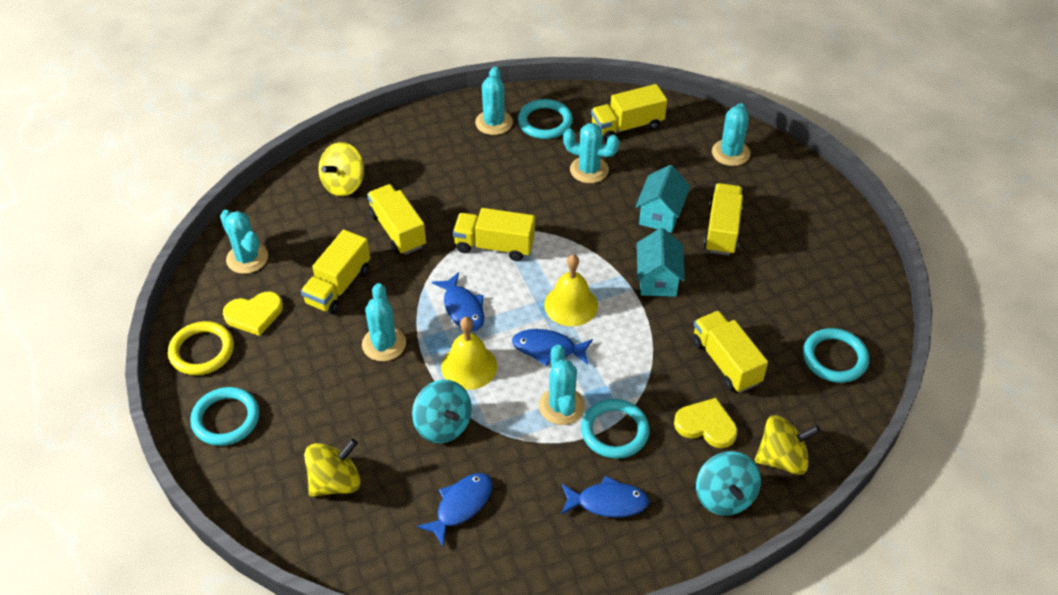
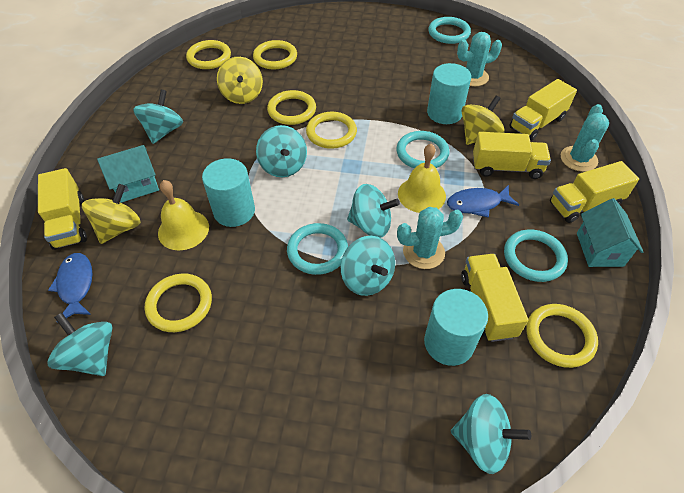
blue fish: [417,473,493,546] [432,272,484,331] [512,329,593,366] [561,476,650,518] = 4 -> [48,253,92,323] [447,185,519,218] = 2
turquoise cactus: [220,210,268,274] [362,283,406,361] [475,67,513,135] [539,344,585,425] [563,123,619,183] [712,103,750,166] = 6 -> [397,207,463,269] [457,32,502,86] [561,104,609,172] = 3
turquoise cylinder: none = 0 -> [202,158,255,227] [424,289,488,366] [427,63,471,124] = 3
turquoise spinning top: [412,380,472,443] [696,451,761,516] = 2 -> [47,313,112,376] [133,89,183,144] [256,125,307,177] [341,236,395,296] [347,184,400,238] [451,394,531,474] = 6
yellow heart: [223,292,283,336] [674,398,738,448] = 2 -> none = 0
yellow ring: [168,321,234,375] = 1 -> [145,274,212,332] [186,40,231,69] [253,40,297,69] [267,90,316,125] [306,112,357,149] [526,304,598,368] = 6
yellow truck: [301,229,370,314] [367,184,426,255] [453,208,535,261] [591,84,667,142] [692,311,768,393] [704,183,743,255] = 6 -> [38,168,87,250] [461,254,528,342] [473,132,551,179] [509,79,577,141] [550,161,639,223] = 5

